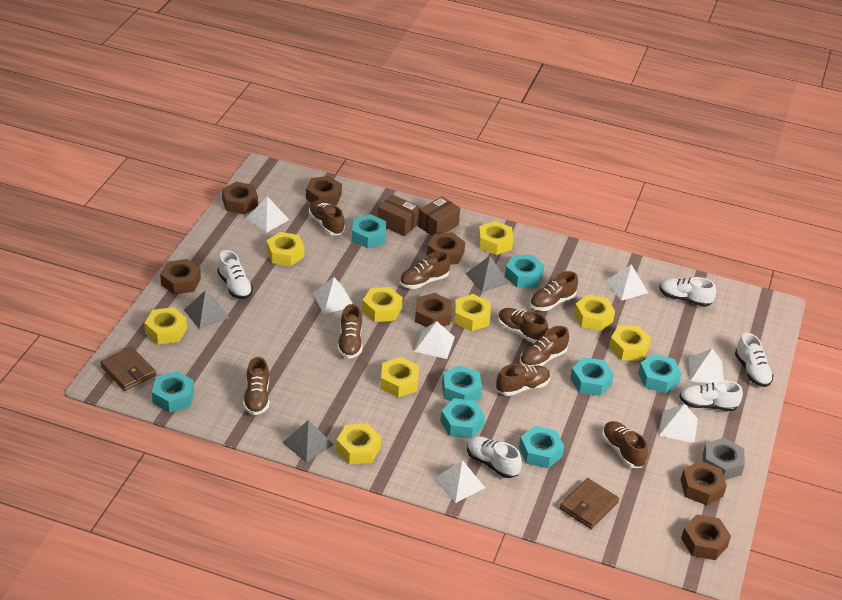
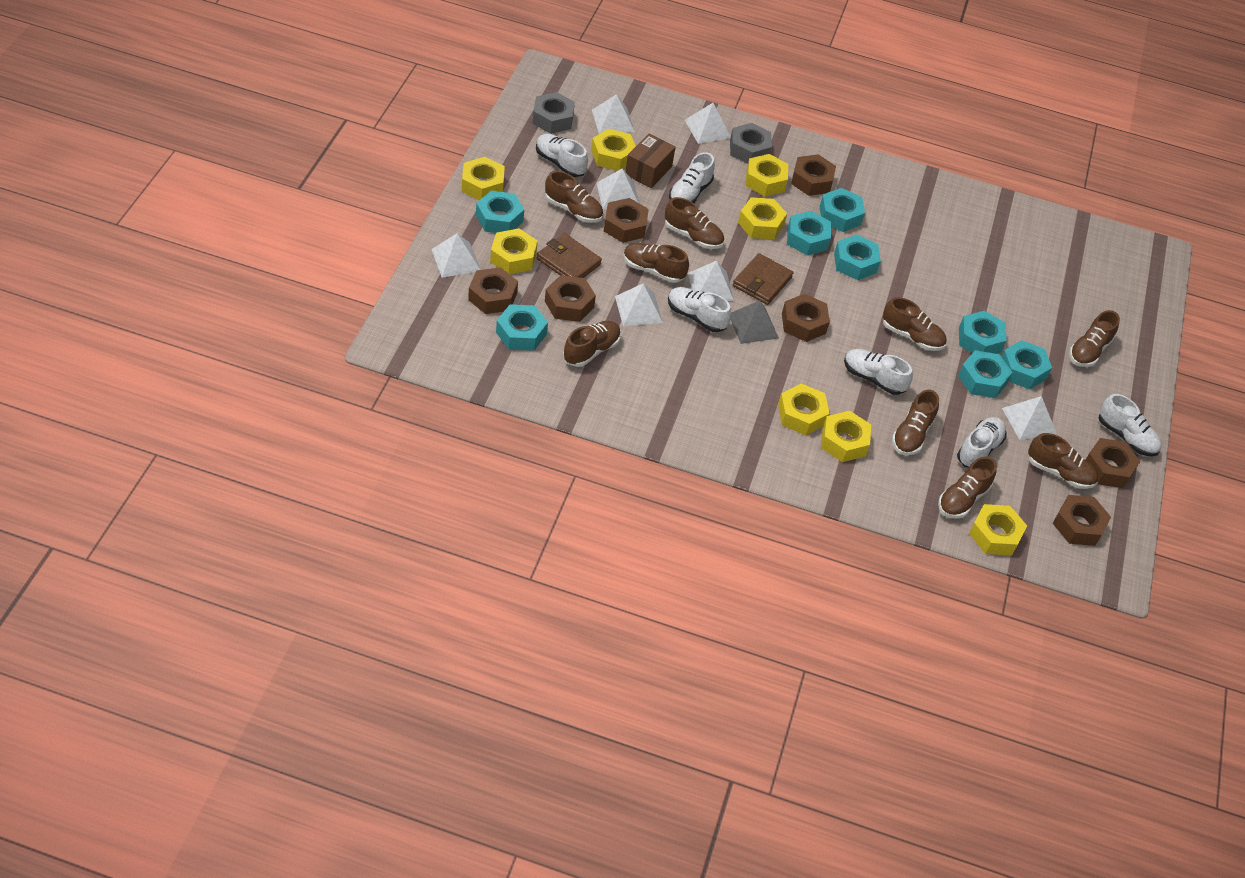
brown box: [378,195,420,236] [418,196,460,236] = 2 -> [625,134,676,188] = 1
grey nut: [703,438,745,480] = 1 -> [532,92,575,134] [730,123,772,164] = 2
grey pyramid: [184,290,229,329] [282,420,334,463] [465,256,509,292] = 3 -> [731,300,779,344] = 1
white shoe: [217,250,253,299] [467,436,522,478] [659,277,716,307] [679,380,743,411] [735,333,774,387] = 5 -> [536,134,588,177] [668,287,731,332] [669,152,715,203] [844,349,913,395] [957,417,1006,468] [1099,394,1162,457] = 6
yellow nut: [144,307,187,345] [266,232,304,266] [336,424,381,464] [362,287,403,322] [380,357,419,397] [454,294,491,331] [478,221,513,255] [574,295,615,331] [609,325,651,361] = 9 -> [462,157,505,200] [490,228,538,274] [591,129,636,171] [738,197,787,239] [746,154,788,197] [778,384,830,435] [821,411,871,462] [969,504,1027,555] = 8

